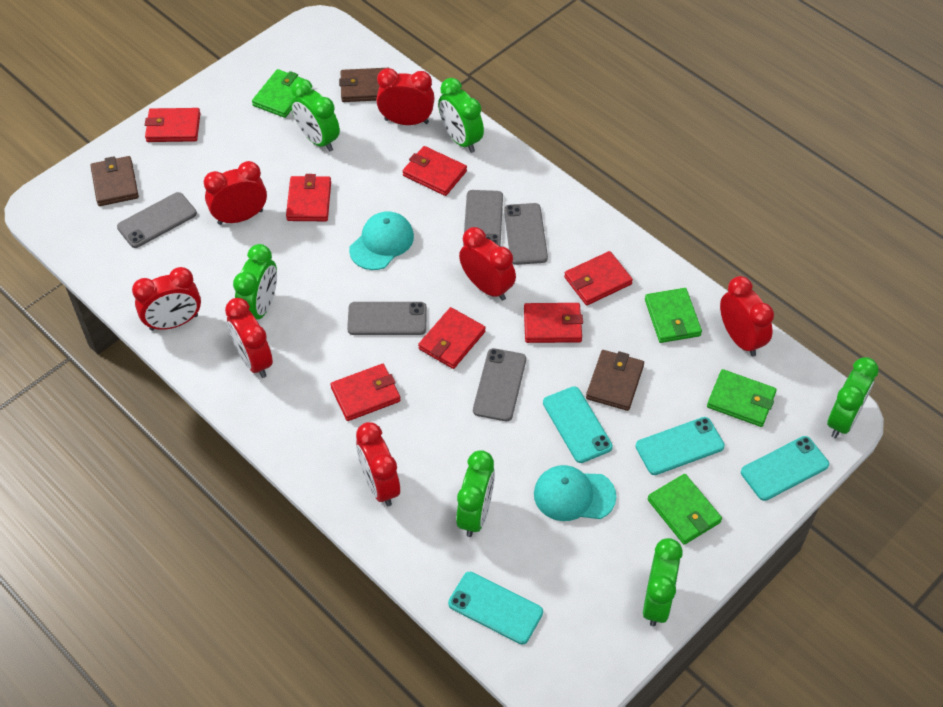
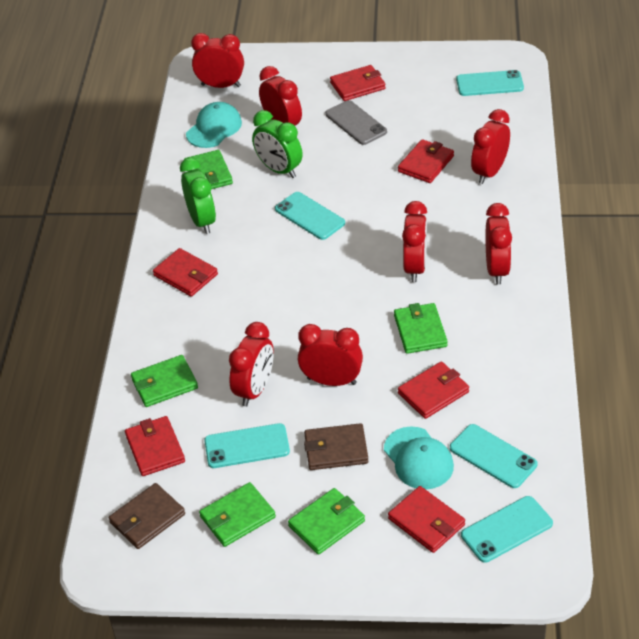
brown wallet: [90,156,139,206] [339,68,385,102] [586,350,644,411] = 3 -> [109,483,185,549] [304,423,368,470] = 2
green clock: [233,244,277,320] [291,79,340,152] [438,78,484,153] [456,450,495,537] [643,538,683,627] [827,357,879,438] = 6 -> [180,158,216,234] [252,110,302,178] = 2
green wallet: [252,69,310,118] [645,288,702,343] [648,474,722,545] [707,369,777,427] = 4 -> [131,355,198,407] [184,150,233,189] [199,482,276,547] [288,488,365,555] [394,303,448,354] = 5
grey phone: [117,192,197,248] [347,302,427,335] [463,190,503,247] [473,348,526,421] [504,203,548,265] = 5 -> [325,100,387,145] = 1
red wallet: [145,108,200,142] [286,174,331,221] [331,364,401,421] [403,146,467,196] [418,307,486,369] [524,303,583,343] [564,251,633,305] = 7 -> [125,416,185,476] [153,248,218,297] [330,65,386,101] [388,486,465,553] [398,139,454,183] [398,362,469,419] = 6
turquoise phone: [448,572,543,645] [543,386,613,463] [635,417,725,475] [741,436,829,501] = 4 -> [204,423,290,468] [275,192,345,240] [450,424,537,488] [456,70,524,96] [461,496,553,563] = 5

